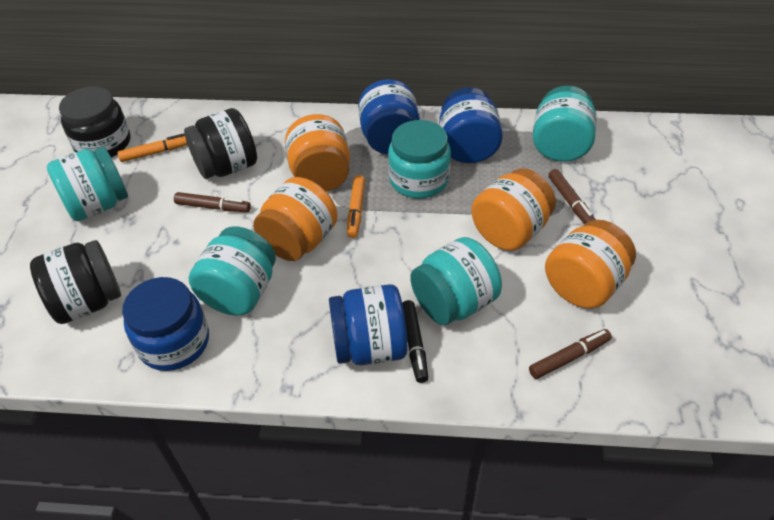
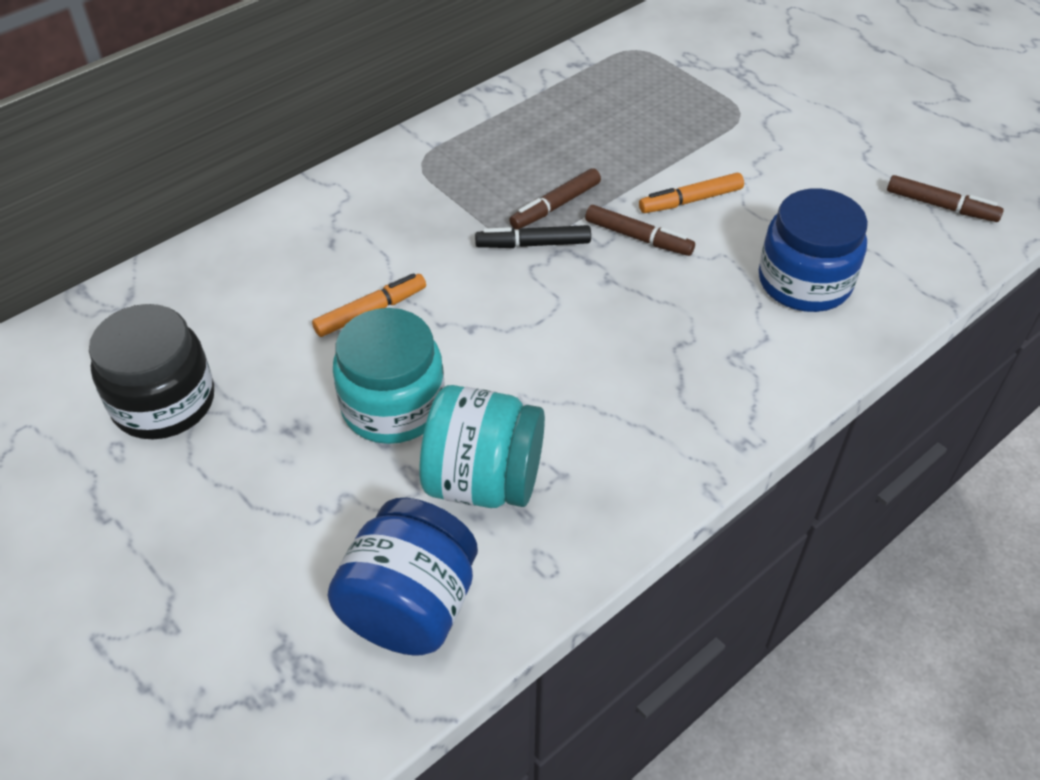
black jar: [30,240,121,324] [59,87,131,157] [184,108,257,179] = 3 -> [89,304,214,439] = 1
blue jar: [122,277,209,371] [329,284,408,365] [358,79,420,154] [439,87,503,163] = 4 -> [327,498,478,656] [759,188,868,312] = 2
orange jar: [253,177,338,261] [285,114,350,192] [471,168,556,251] [545,220,636,309] = 4 -> none = 0
turquoise jar: [47,147,128,221] [189,226,276,316] [388,120,451,198] [410,237,502,325] [533,86,597,162] = 5 -> [333,308,445,444] [419,385,545,508] = 2

